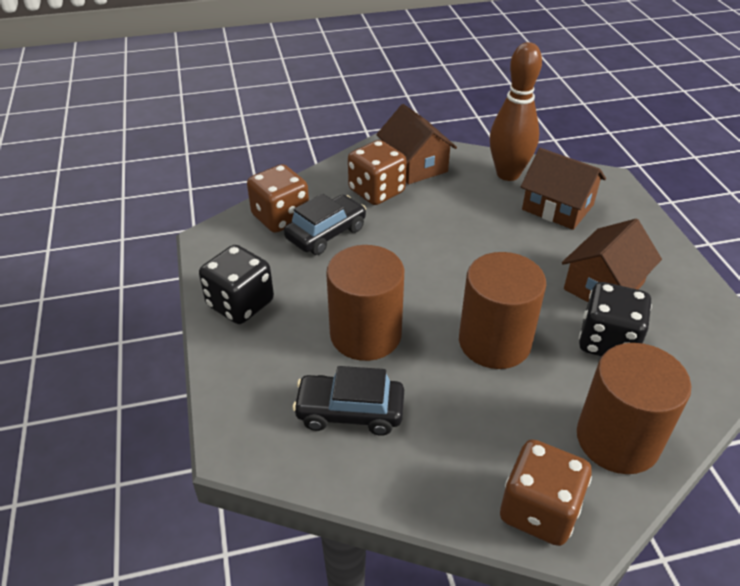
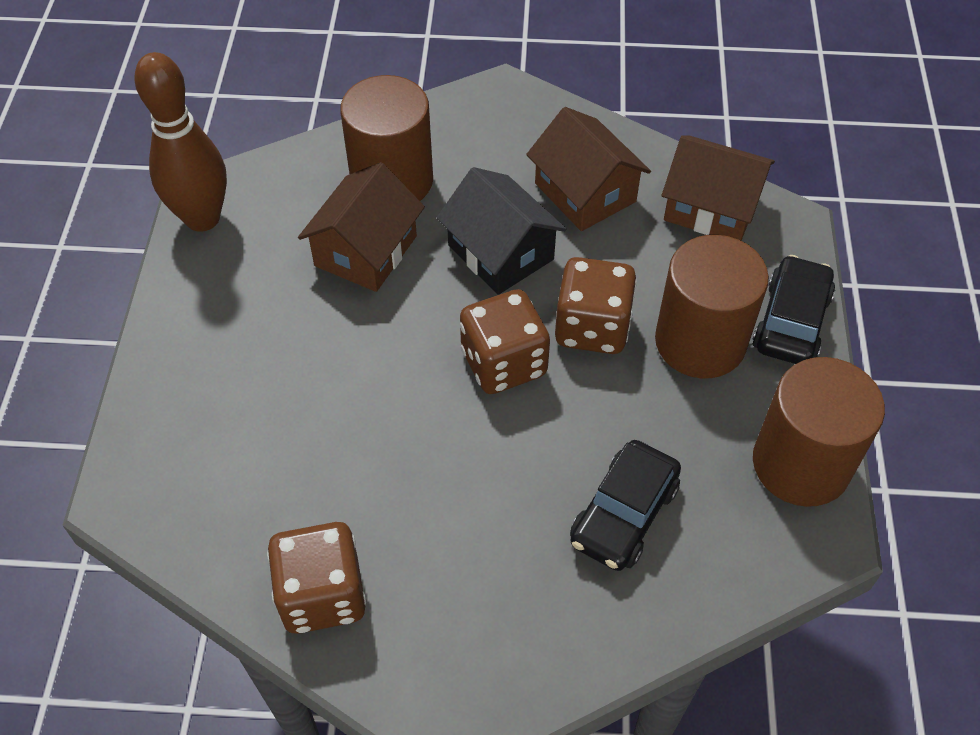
black dice: [199,245,274,324] [579,282,652,357] = 2 -> none = 0
black house: none = 0 -> [437,167,567,295] = 1

